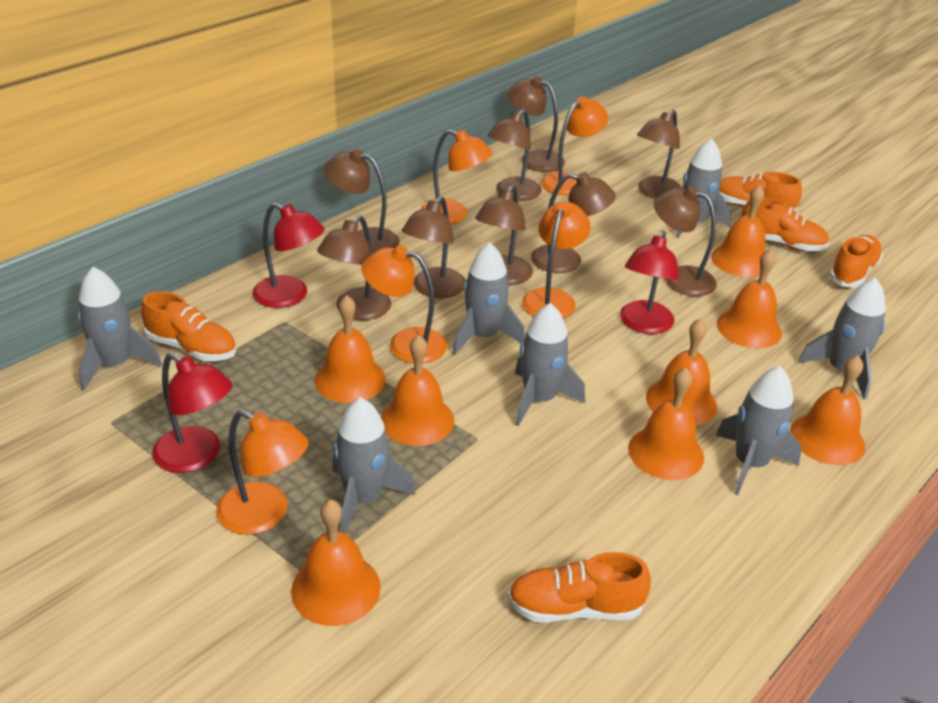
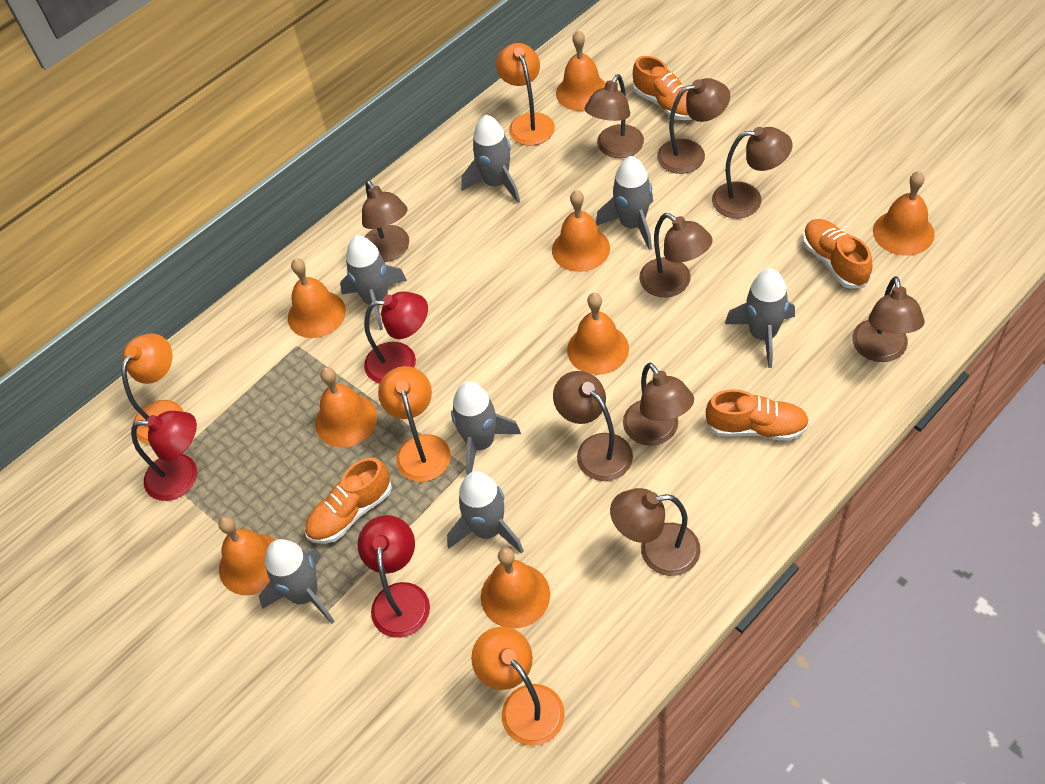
orange lamp: [216,410,308,535] [362,246,447,364] [420,129,492,224] [522,202,590,318] [541,97,608,195] = 5 -> [121,333,184,444] [378,366,451,482] [471,627,565,746] [496,43,555,146] = 4
orange shoe: [141,291,236,361] [508,552,651,622] [719,172,802,211] [741,197,829,251] [829,235,883,287] = 5 -> [305,457,392,544] [632,56,692,120] [705,389,810,441] [803,219,872,289] = 4

